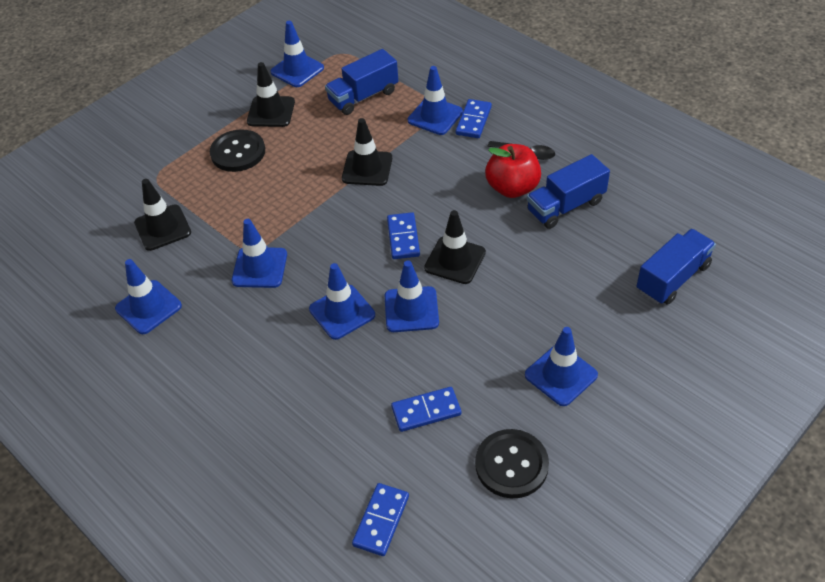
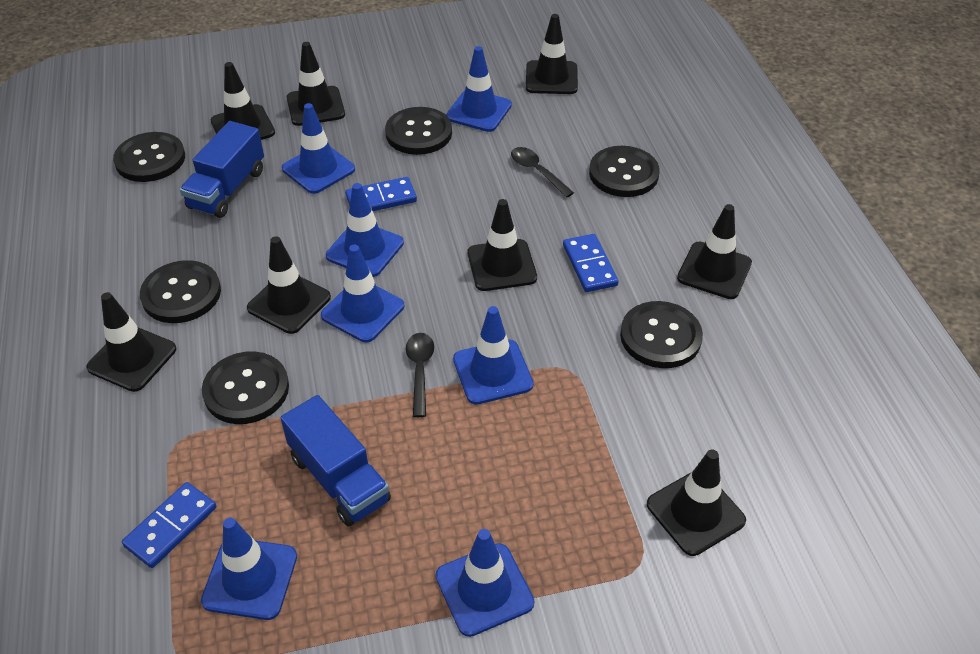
black button: [210,129,265,172] [475,429,549,498] = 2 -> [113,132,185,182] [140,260,221,323] [202,351,289,424] [385,107,452,155] [589,146,660,197] [620,301,703,368] = 6
black spoon: [487,141,555,160] = 1 -> [406,333,434,417] [511,147,574,198] = 2
black traffic cone: [134,179,191,251] [247,62,295,127] [342,118,392,186] [424,210,486,284] = 4 -> [86,292,176,392] [210,62,275,140] [247,236,331,334] [287,42,345,126] [468,199,537,291] [526,14,578,94] [647,449,746,556] [677,204,752,299] = 8
blue domino: [352,483,409,556] [387,212,420,259] [391,387,461,432] [456,99,492,138] = 4 -> [122,482,216,568] [345,177,417,211] [563,234,619,292] = 3
blue truck: [325,49,398,115] [527,154,610,229] [636,229,716,305] = 3 -> [180,121,264,218] [281,395,391,526] = 2
red apple: [485,144,541,198] = 1 -> none = 0

